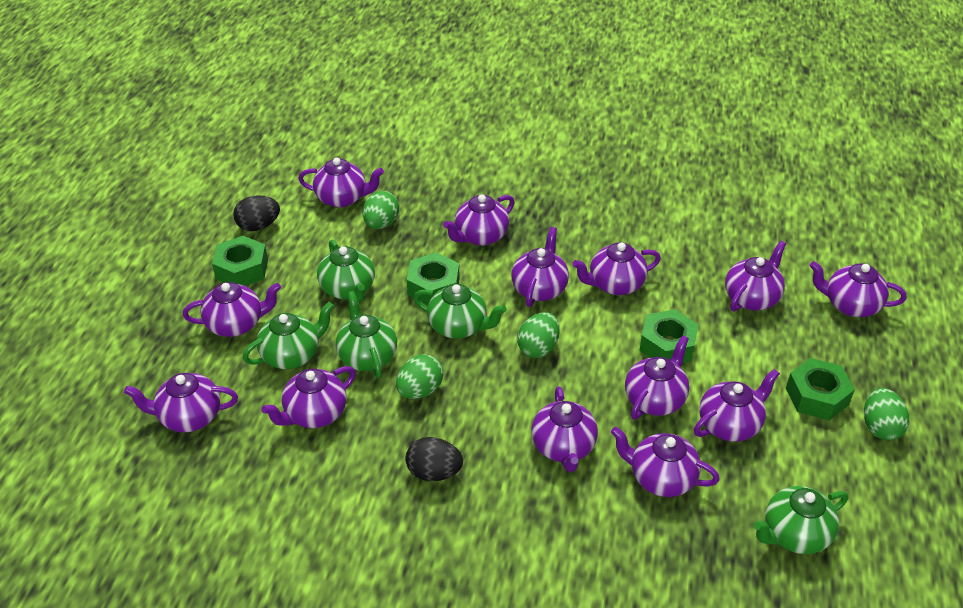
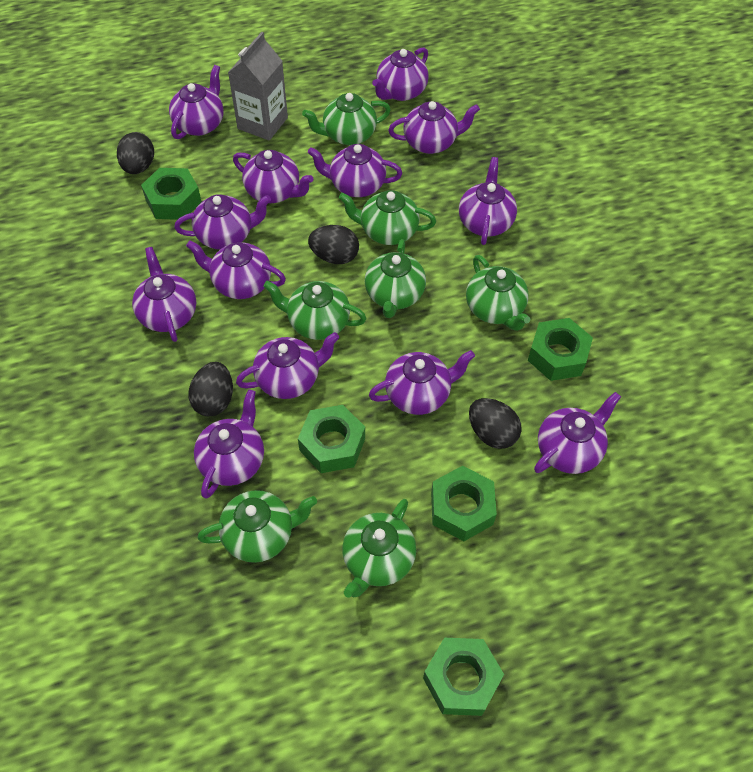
black egg: [233,195,280,231] [405,437,463,481] = 2 -> [117,132,154,174] [188,362,233,416] [308,225,359,264] [469,398,522,449] = 4
green egg: [363,191,399,229] [396,355,443,399] [517,312,560,358] [864,388,909,440] = 4 -> none = 0
green nut: [212,236,268,286] [407,252,460,305] [639,309,699,363] [786,358,855,420] = 4 -> [141,168,202,220] [298,405,365,473] [423,638,504,716] [431,466,497,541] [528,318,593,381] = 5
green teapot: [243,302,334,369] [317,240,375,302] [336,291,397,378] [414,284,507,339] [753,486,848,554] = 5 -> [197,490,317,563] [263,281,367,340] [302,93,391,145] [339,190,436,245] [342,499,416,598] [365,239,426,318] [466,255,530,331] = 7
grey carton: none = 0 -> [228,32,288,140] = 1

